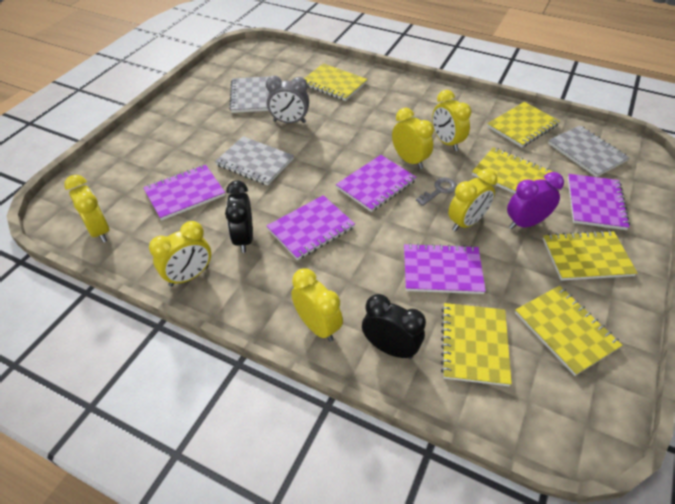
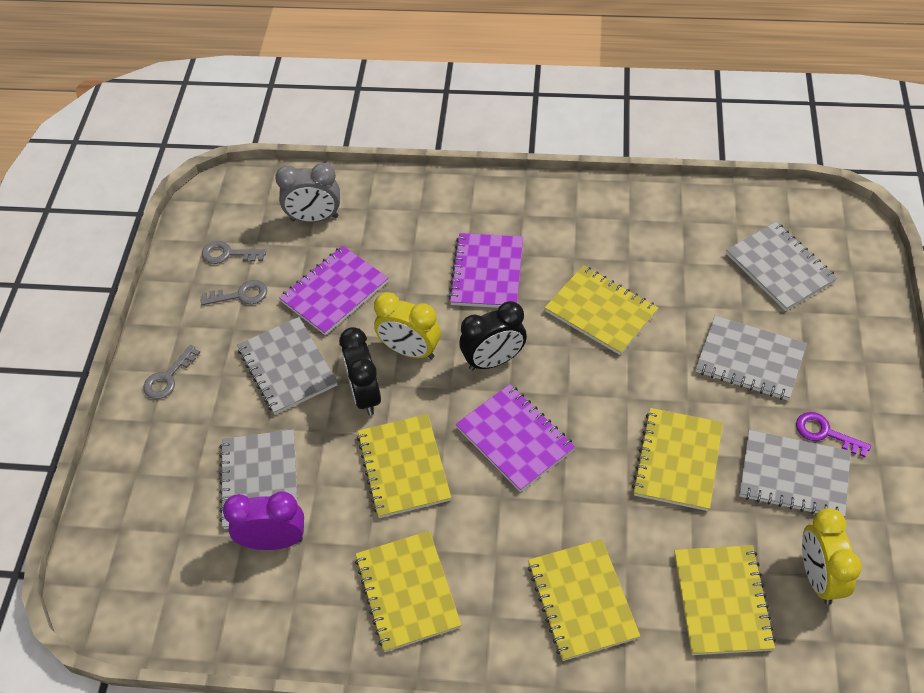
grey key: [416,178,457,206] = 1 -> [143,345,200,399] [201,280,267,305] [202,241,266,264] = 3
grey notebook: [215,136,294,186] [229,76,270,113] [548,125,629,177] = 3 -> [219,429,298,529] [237,317,338,415] [695,316,807,401] [726,222,837,311] [739,430,851,517] = 5
purple key: none = 0 -> [796,412,871,457] = 1
purple notebook: [143,165,225,220] [267,195,355,260] [336,155,416,212] [404,243,486,294] [568,174,630,230] = 5 -> [279,246,388,335] [448,233,523,308] [456,384,575,492] = 3
yellow clock: [64,175,109,243] [149,221,211,287] [291,268,343,342] [392,108,434,169] [432,90,471,151] [448,169,497,232] = 6 -> [374,292,441,359] [802,508,862,605] = 2

